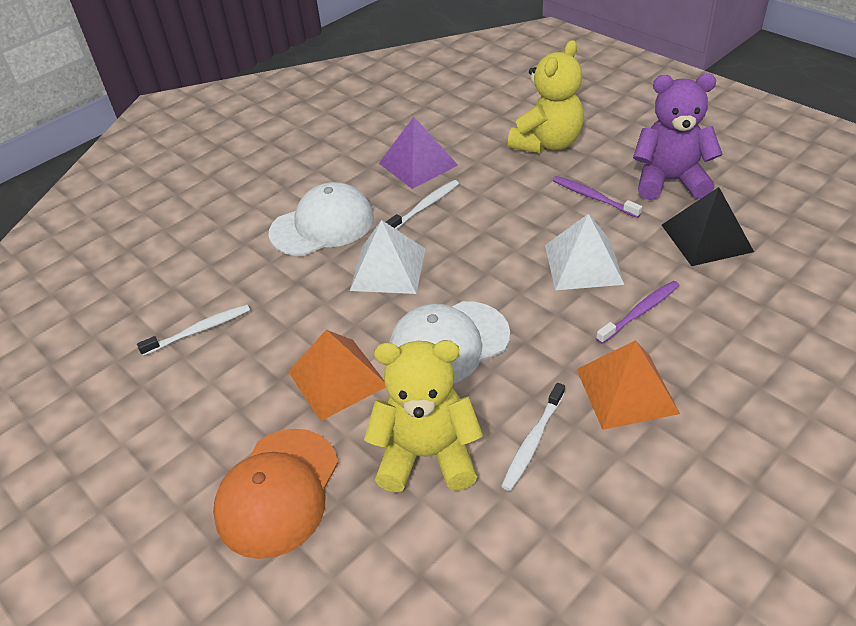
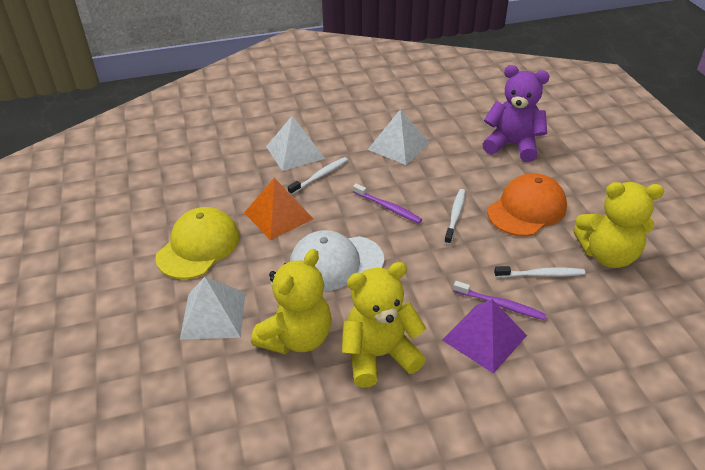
black pyramid: [662,187,754,266] = 1 -> none = 0
orange pyramid: [288,330,386,421] [576,340,680,430] = 2 -> [244,178,314,240] = 1
white cap: [269,182,374,256] [389,301,510,384] = 2 -> [290,230,384,291] = 1
white pyramid: [350,220,425,294] [545,214,625,290] = 2 -> [180,277,246,340] [266,116,325,171] [368,109,430,165] = 3
yellow cap: none = 0 -> [155,207,240,279] = 1
yellow teddy bear: [364,340,483,492] [508,40,584,153] = 2 -> [251,249,332,354] [342,262,426,388] [573,182,664,268] = 3

